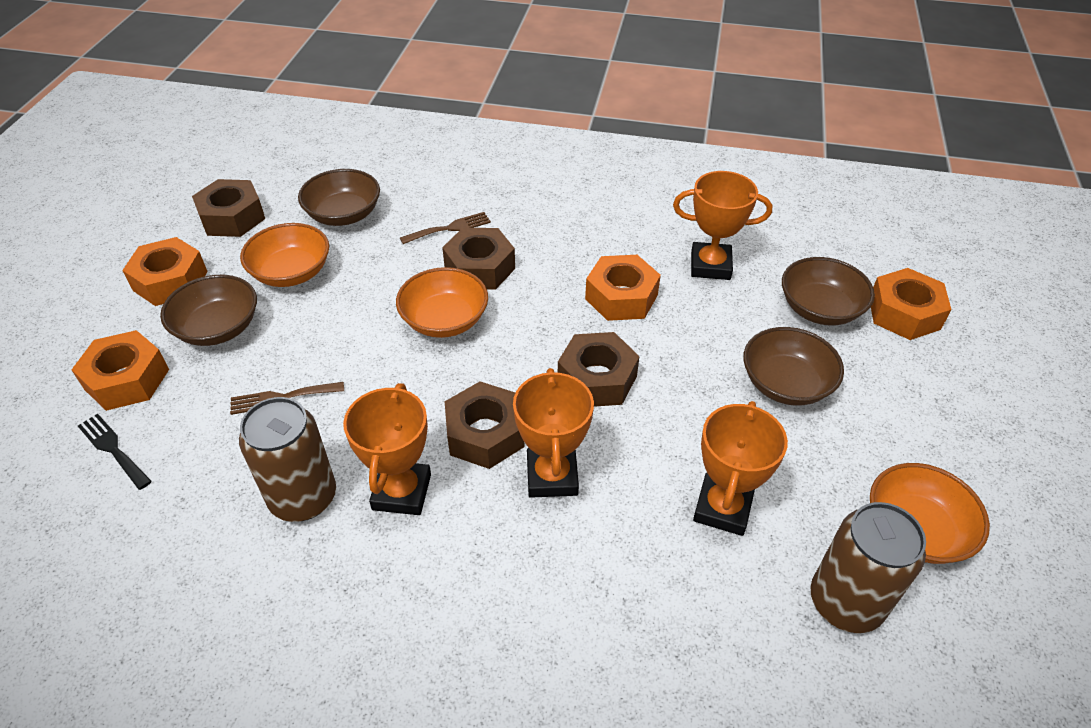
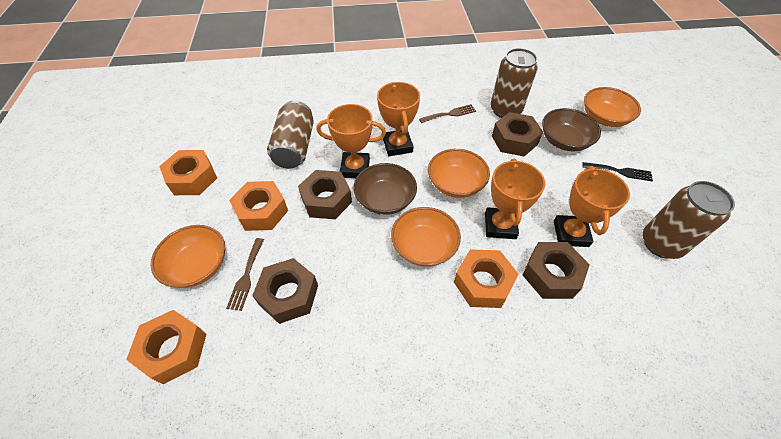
brown bowl: [160,275,257,346] [298,169,380,226] [743,327,844,405] [782,257,875,325] = 4 -> [353,163,417,215] [542,108,601,151] = 2
brown can: [239,397,336,522] [811,502,926,633] = 2 -> [267,101,314,169] [490,48,538,118] [643,181,735,259] = 3
orange bowl: [240,223,329,287] [396,267,488,338] [870,463,990,564] = 3 -> [151,225,225,288] [391,207,461,267] [428,149,490,198] [584,87,641,127] = 4

